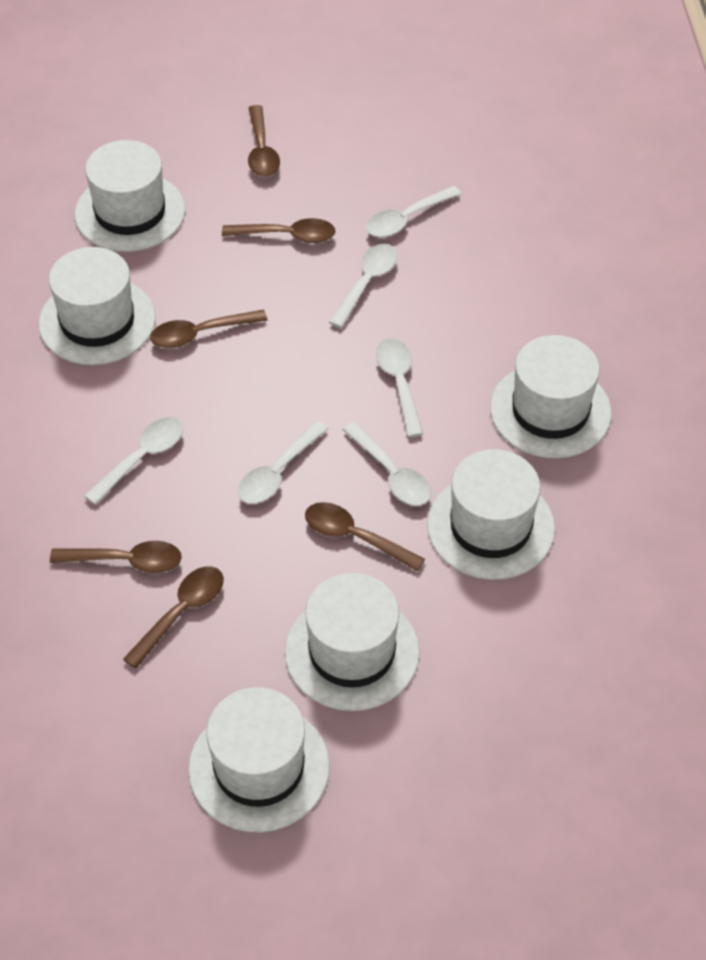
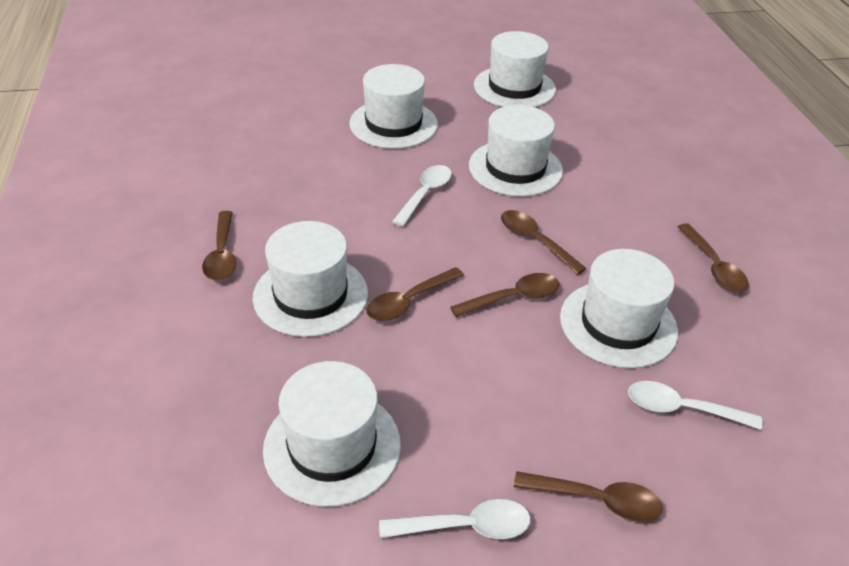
white spoon: [84,417,184,505] [238,421,328,504] [329,244,398,328] [343,422,431,506] [366,186,462,237] [376,339,423,437] = 6 -> [379,499,531,539] [392,165,452,227] [628,381,762,430] = 3

